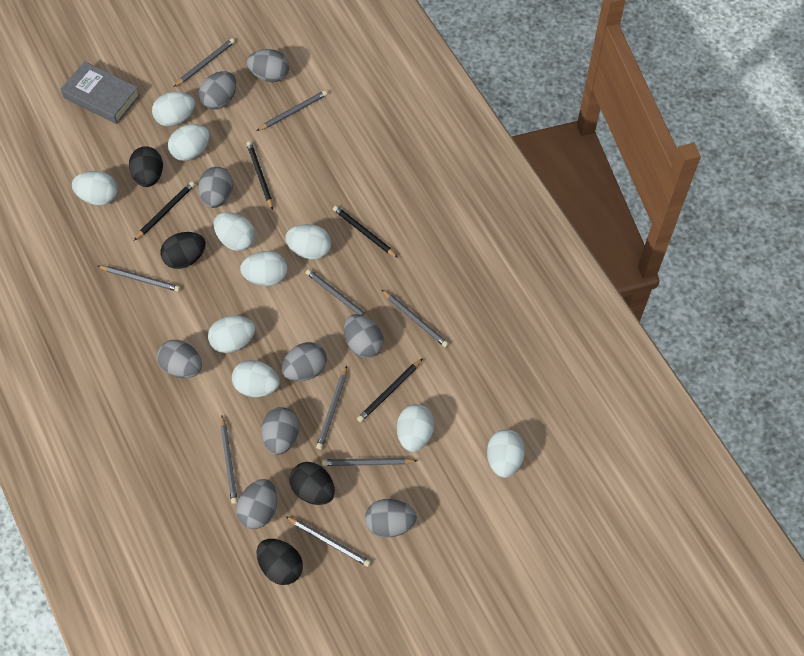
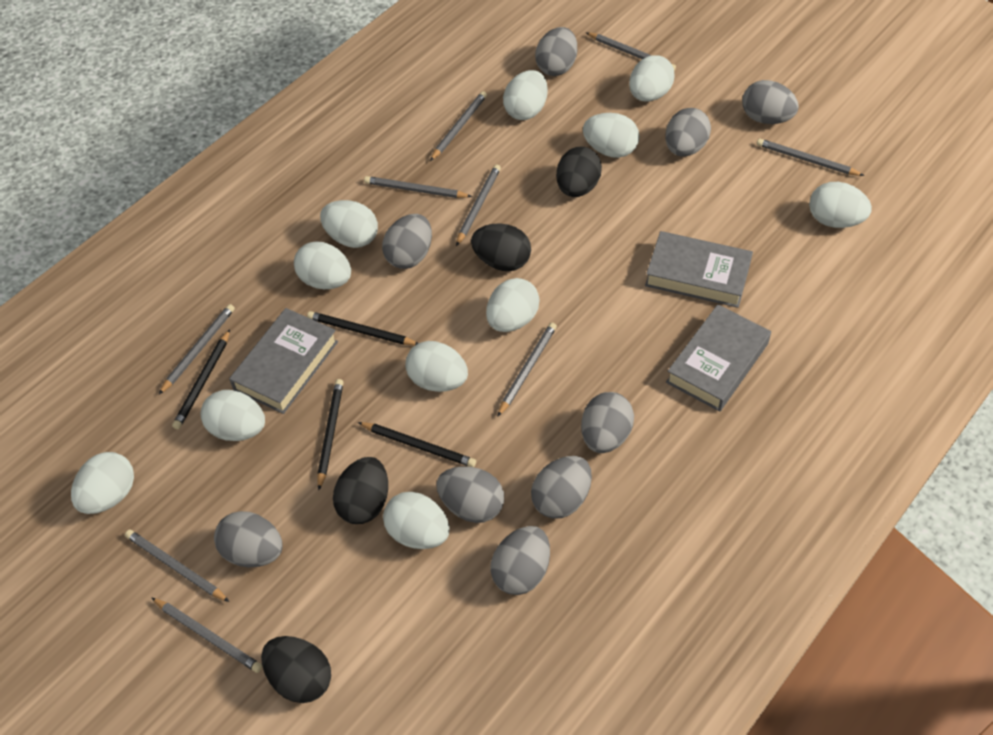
grey book: [60,61,140,124] = 1 -> [229,308,338,414] [645,231,753,308] [666,304,771,412] = 3
white egg: [72,171,118,205] [152,92,195,127] [168,124,210,161] [208,316,255,353] [213,212,255,251] [232,360,280,397] [240,251,287,286] [285,224,331,260] [397,404,434,452] [487,429,525,478] = 10 -> [71,452,134,514] [201,390,265,441] [294,241,351,289] [320,200,378,248] [383,492,449,549] [405,341,468,392] [486,278,540,332] [503,70,548,120] [583,113,640,158] [629,55,674,101] [809,182,872,228] = 11

